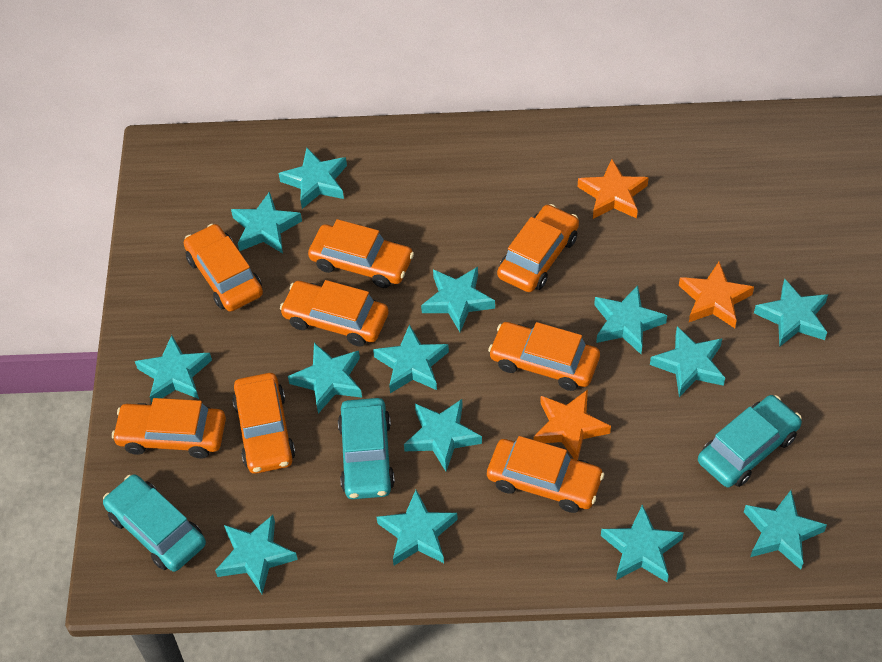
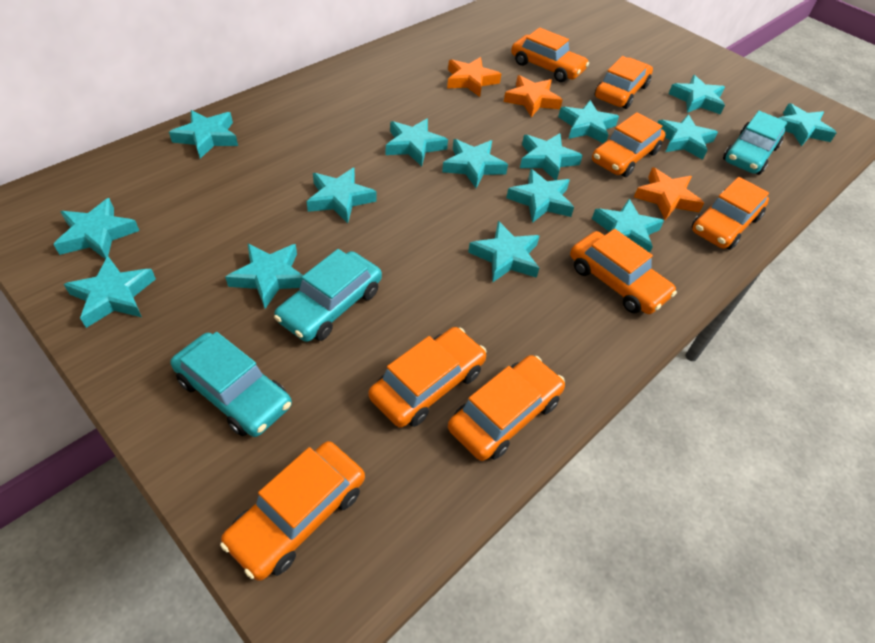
turquoise star: [135,335,212,402] [215,515,298,594] [231,191,302,253] [279,148,347,209] [288,343,362,413] [373,324,449,393] [377,490,458,565] [404,399,482,471] [421,267,495,332] [594,285,667,354] [601,504,684,582] [650,326,725,397] [744,490,827,570] [754,278,828,346] = 14 -> [53,198,140,259] [64,256,156,328] [169,110,238,159] [225,243,303,309] [307,168,376,223] [386,119,448,166] [442,139,508,188] [468,221,539,283] [506,169,574,223] [520,133,583,180] [558,100,619,143] [592,199,664,253] [658,114,718,160] [668,75,725,114] [779,103,837,146] = 15

